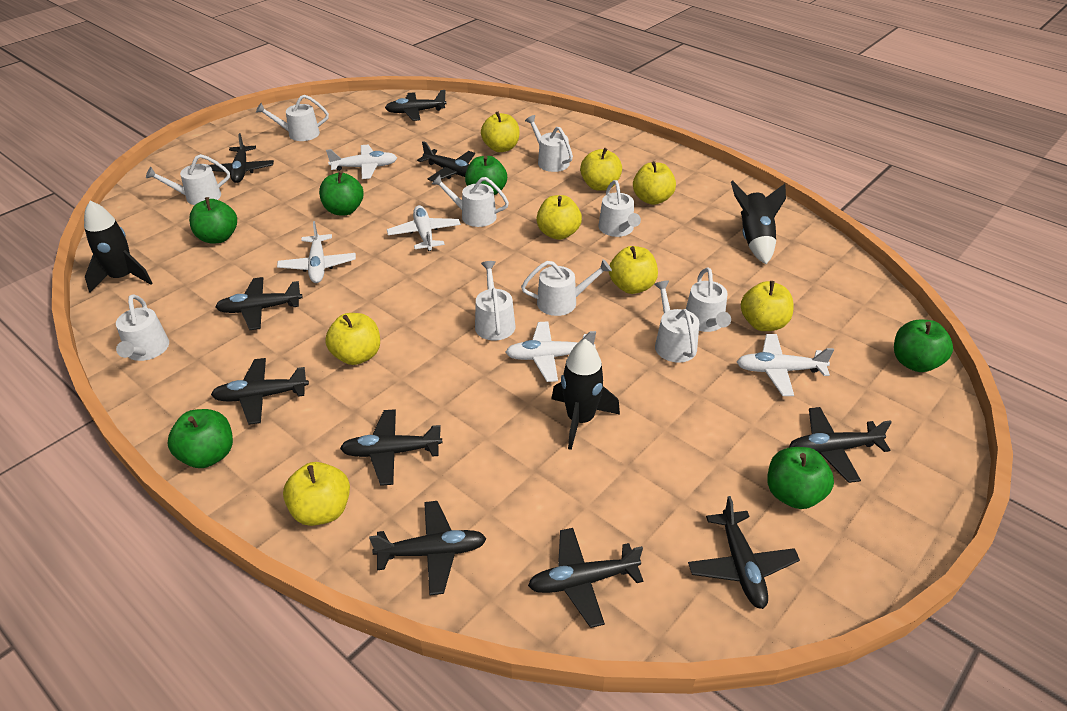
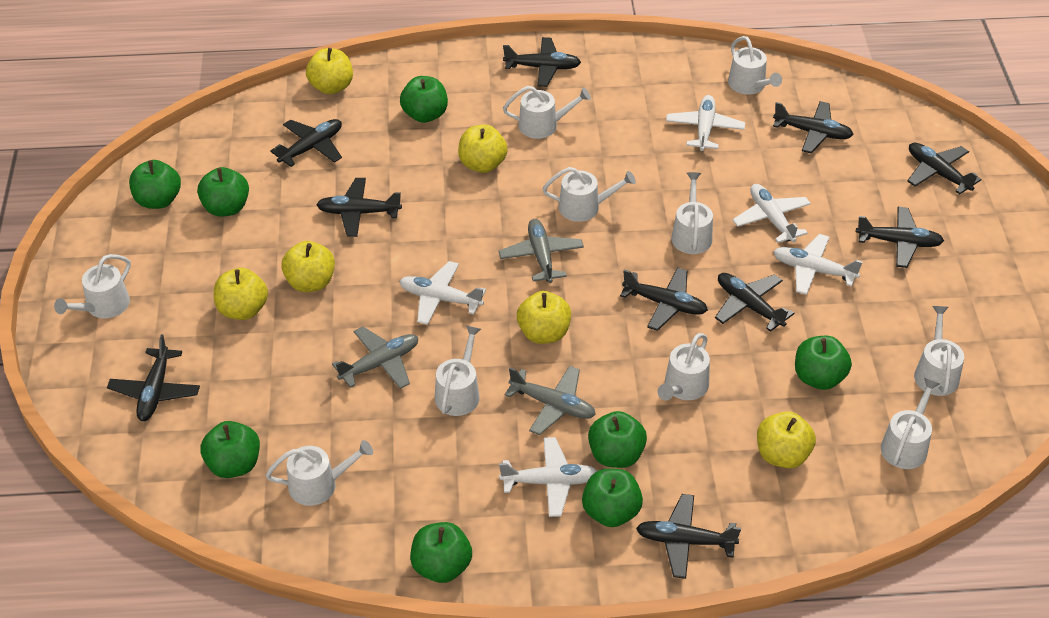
black rocket: [84,201,153,293] [552,339,620,450] [731,181,786,264] = 3 -> none = 0
green apple: [167,409,233,468] [189,197,237,244] [319,171,364,215] [465,156,507,195] [767,447,834,509] [894,320,953,372] = 6 -> [129,160,181,209] [197,167,249,217] [200,421,260,478] [400,76,448,123] [410,522,472,583] [582,469,643,527] [588,411,647,468] [795,336,852,390] = 8
grey plane: none = 0 -> [332,327,418,389] [499,219,584,283] [505,366,596,435] = 3
yellow apple: [283,462,350,526] [325,313,380,365] [481,111,520,152] [536,195,582,240] [580,148,622,191] [609,246,658,294] [633,161,676,205] [741,281,794,331] = 8 -> [214,268,268,320] [281,241,335,292] [306,48,353,94] [458,125,508,173] [517,291,571,344] [757,411,816,468] = 6

